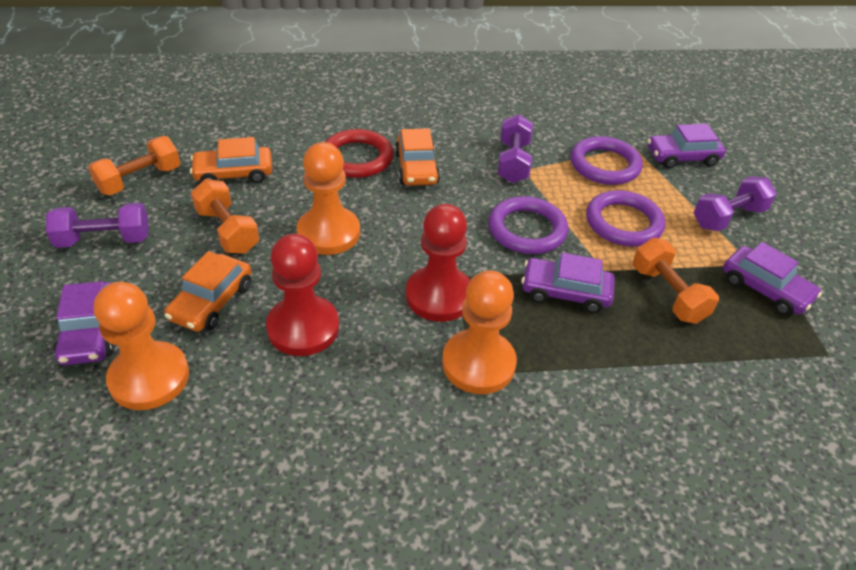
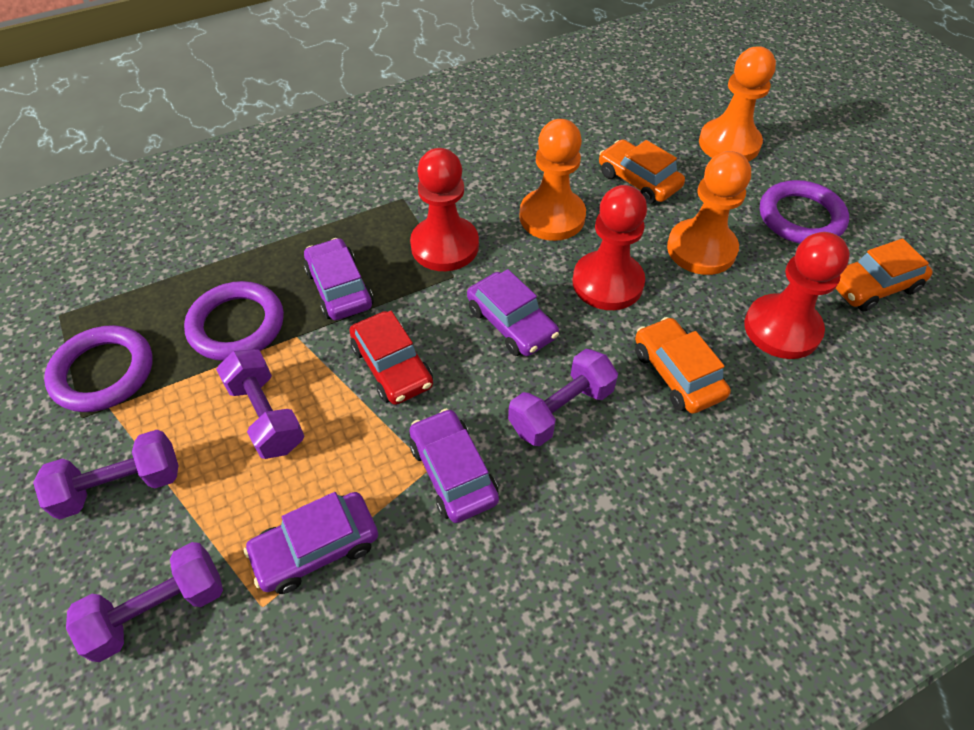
orange dumbbell: [88,136,180,195] [191,179,259,254] [633,238,719,324] = 3 -> none = 0
purple dumbbell: [46,203,149,248] [498,114,533,183] [694,176,777,231] = 3 -> [33,430,179,519] [66,542,223,662] [216,349,304,459] [508,349,618,446] = 4
red car: none = 0 -> [349,311,433,405] = 1
red pawn: [266,234,339,356] [406,204,470,322] = 2 -> [410,148,479,271] [573,185,647,310] [744,232,850,359] = 3
red ring: [325,129,394,178] = 1 -> none = 0

